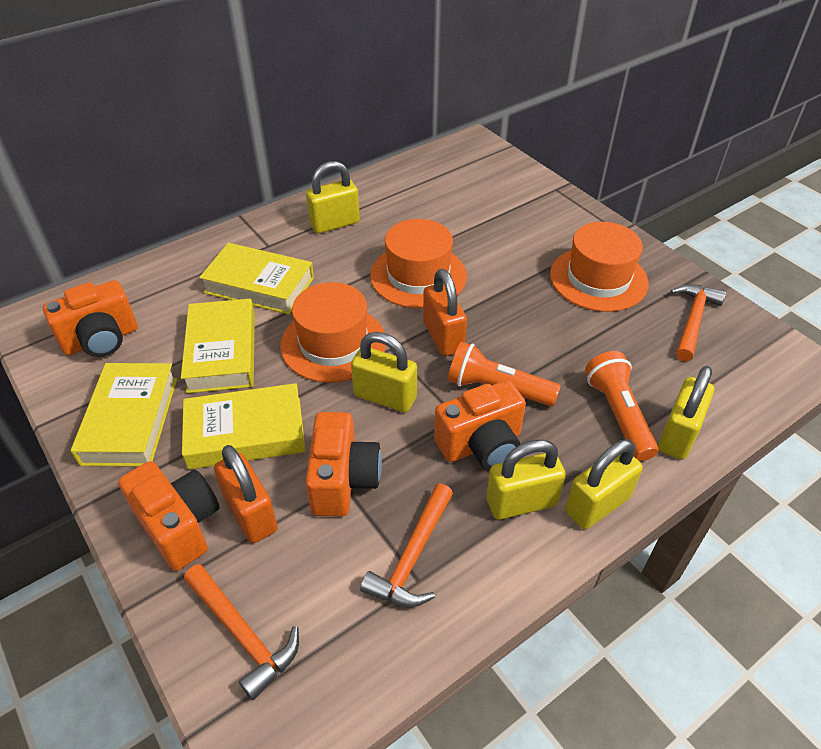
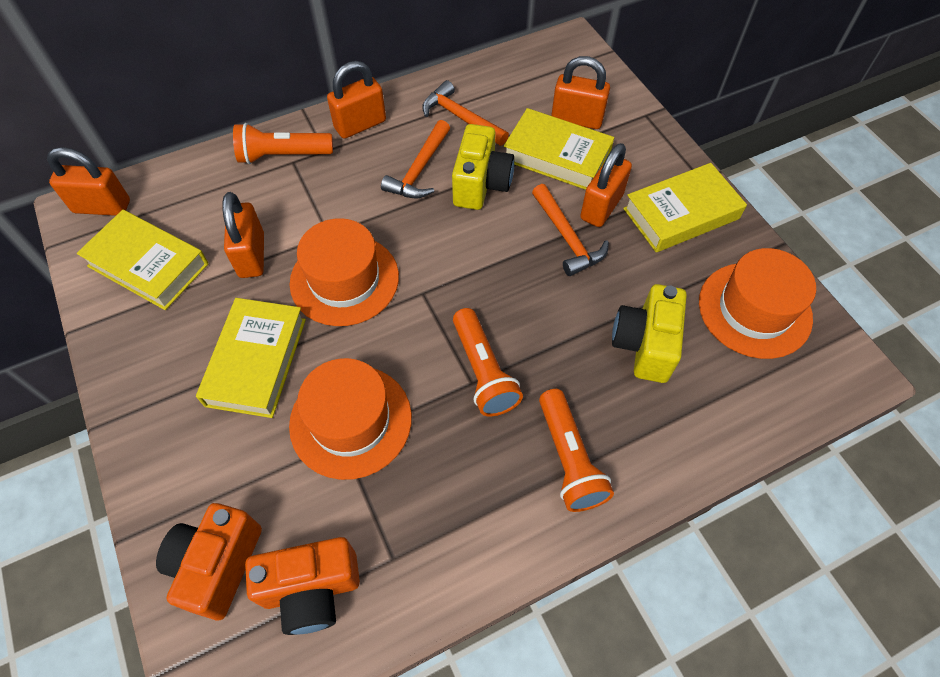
orange camera: [43,280,137,357] [118,461,219,571] [305,412,382,517] [434,380,526,469] = 4 -> [156,503,262,620] [245,537,360,635] = 2
orange flashlight: [448,342,561,406] [585,351,659,461] = 2 -> [233,123,333,164] [453,308,523,416] [539,389,614,512] = 3
orange padlock: [214,445,278,543] [423,269,467,356] = 2 -> [47,147,130,216] [222,192,264,278] [327,61,386,139] [551,56,610,129] [580,143,632,227] = 5
yellow camera: none = 0 -> [452,124,514,210] [612,284,687,383] = 2
yellow padlock: [306,161,360,234] [351,332,417,413] [486,439,566,520] [565,439,643,529] [658,366,714,460] = 5 -> none = 0

